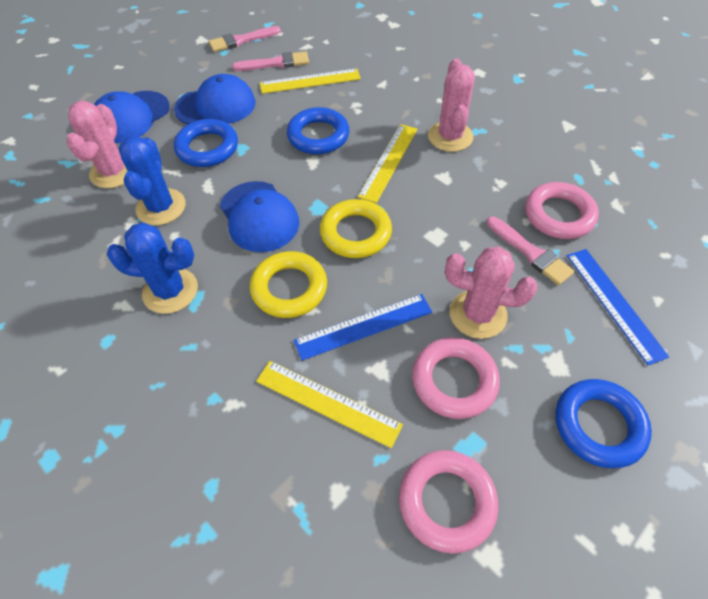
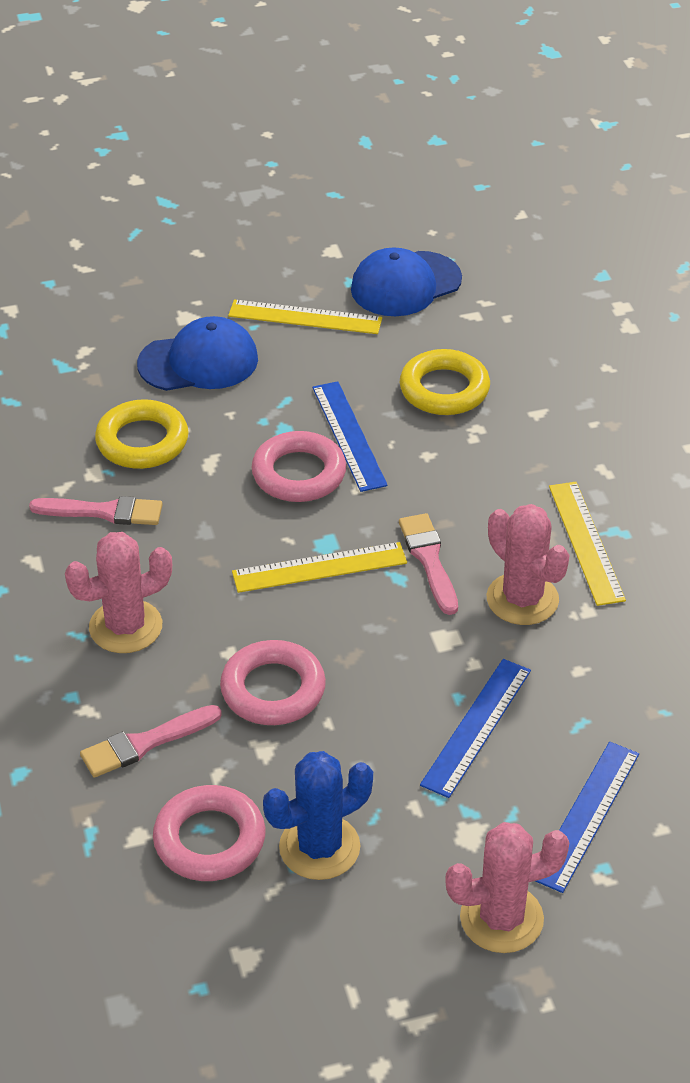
blue cactus: [107,222,198,314] [119,136,186,225] = 2 -> [263,751,373,880] = 1
blue cap: [94,91,170,143] [174,74,255,124] [220,181,299,252] = 3 -> [137,316,258,391] [351,247,462,316] = 2
blue ring: [174,119,238,167] [287,107,349,154] [555,379,652,468] = 3 -> none = 0
blue ruler: [294,294,432,361] [567,249,669,365] = 2 -> [312,381,388,492] [420,659,531,798] [535,742,639,893] = 3

